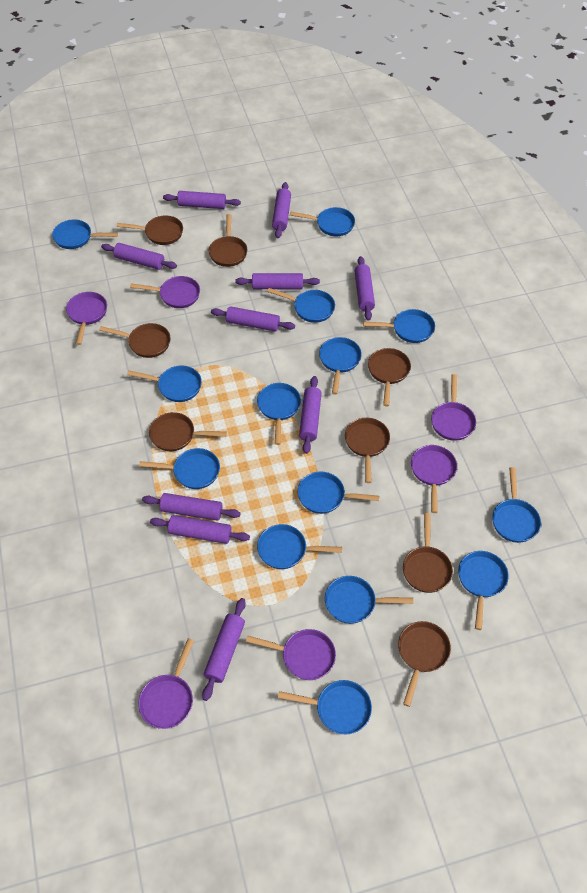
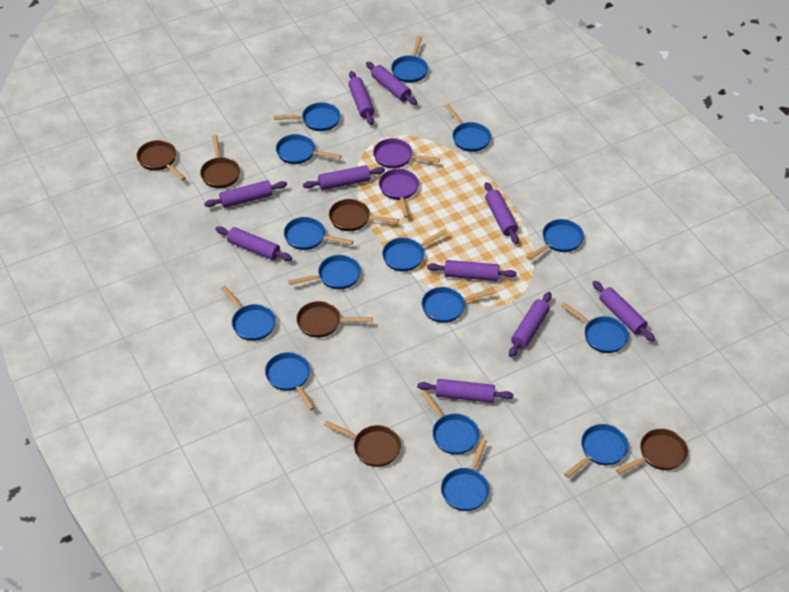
blue pan: [52,219,118,249] [127,366,202,402] [139,448,220,489] [257,383,301,445] [257,524,342,569] [267,288,335,323] [278,680,372,734] [290,207,355,236] [297,471,379,514] [319,337,362,395] [325,576,413,624] [363,309,435,343] [458,551,509,630] [492,467,541,543] = 14 -> [221,285,276,341] [265,352,315,410] [274,102,341,131] [276,134,342,164] [284,217,353,250] [289,255,361,289] [382,229,448,272] [391,36,428,83] [421,390,479,455] [422,287,495,323] [441,439,489,511] [445,104,491,152] [527,219,584,260] [561,303,629,353] [564,424,629,478] = 15
brown pan: [99,323,171,358] [117,216,183,245] [149,412,227,451] [209,214,247,267] [345,418,390,483] [368,348,411,407] [398,621,451,707] [403,513,453,593] = 8 -> [137,140,186,180] [200,135,240,188] [296,301,372,338] [324,421,401,467] [329,199,399,231] [616,429,688,474] = 6
purple pan: [66,292,107,345] [130,276,200,308] [138,638,194,729] [246,629,336,680] [411,445,457,513] [431,374,476,441] = 6 -> [373,138,440,169] [379,169,419,218] = 2

